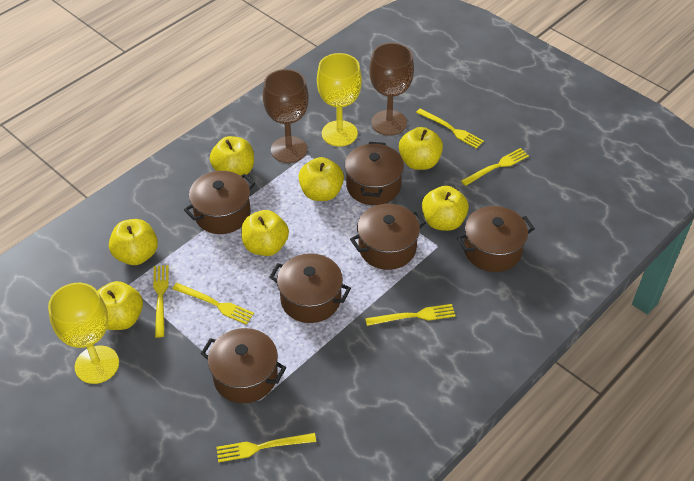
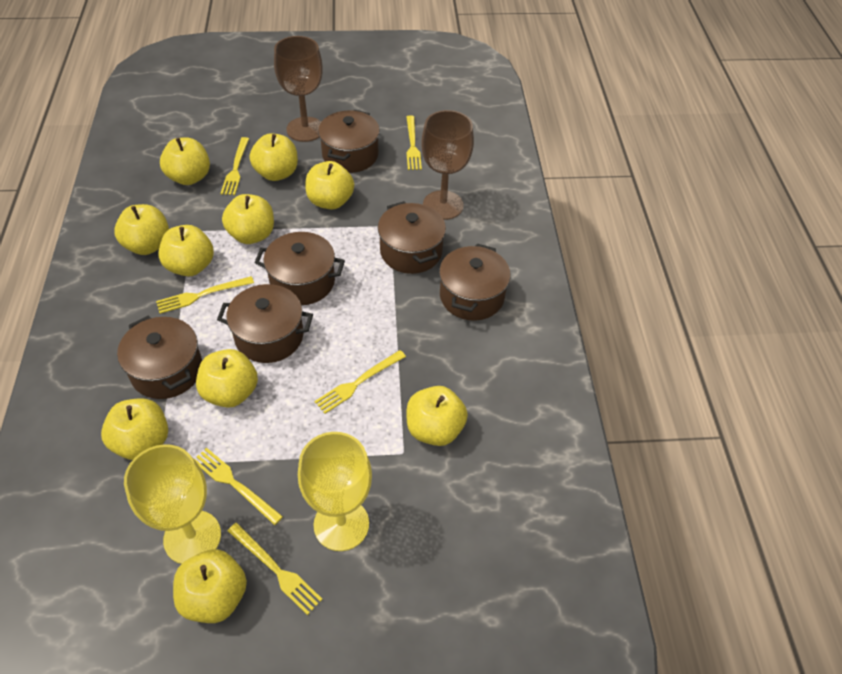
yellow apple: [97,281,143,330] [109,219,158,265] [210,136,254,176] [241,210,289,256] [298,157,344,201] [399,127,443,170] [422,186,469,231] = 7 -> [101,399,168,460] [114,204,169,255] [158,225,214,277] [160,137,210,185] [173,549,247,623] [196,349,258,408] [222,194,274,244] [250,134,298,181] [305,161,354,209] [407,386,468,446] = 10

